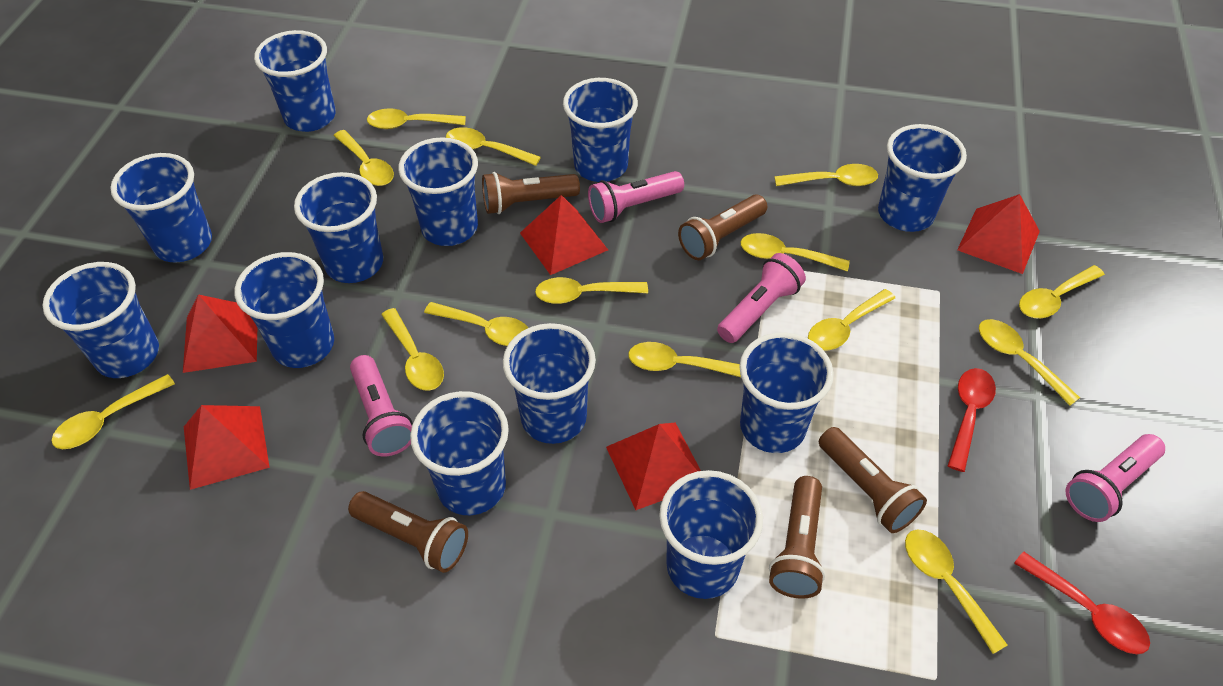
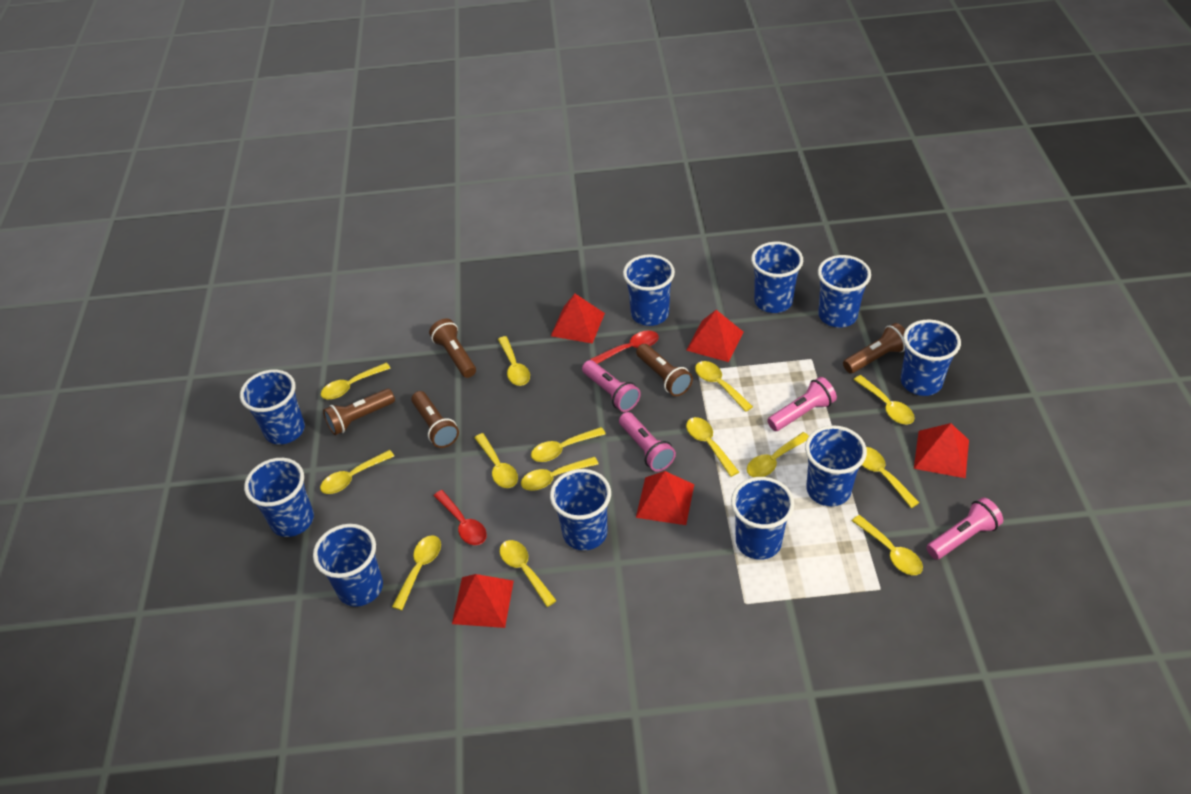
blue cup: [42,262,159,378] [110,153,212,262] [234,252,334,368] [254,30,336,132] [294,172,383,283] [398,137,478,246] [410,391,509,515] [503,323,596,444] [563,78,638,182] [659,470,763,599] [739,333,834,453] [878,124,967,232] = 12 -> [240,370,305,445] [244,458,314,537] [313,524,383,607] [550,469,611,550] [623,254,675,326] [731,477,794,560] [751,242,803,313] [805,425,867,506] [818,255,871,327] [901,319,961,396] = 10

